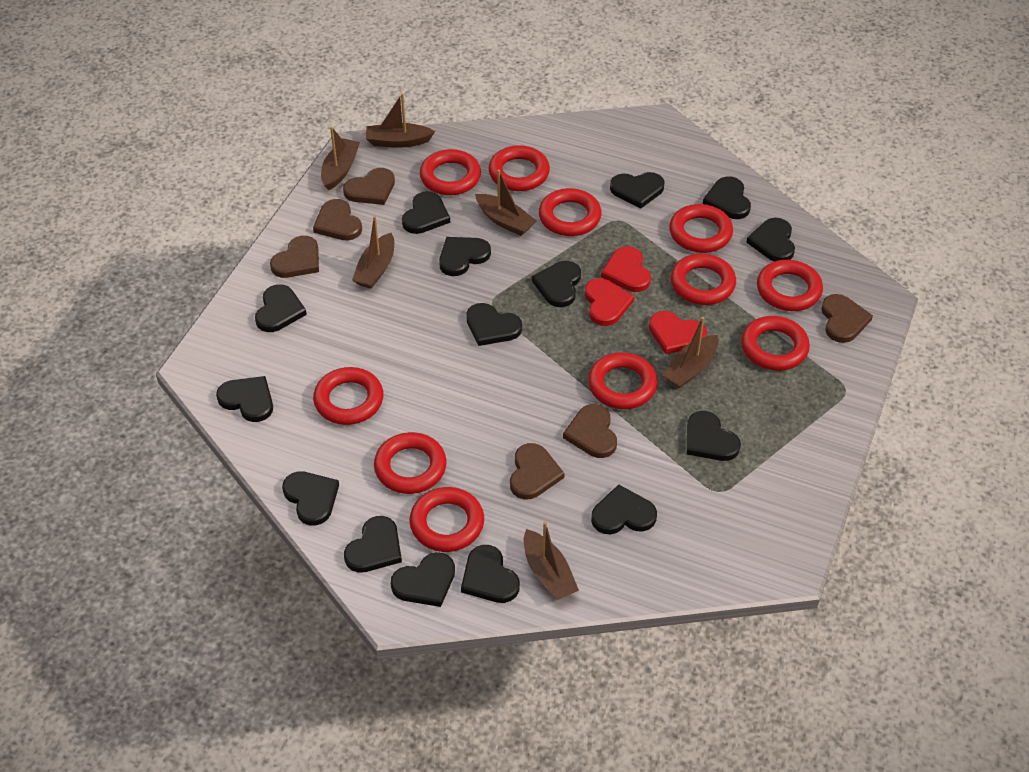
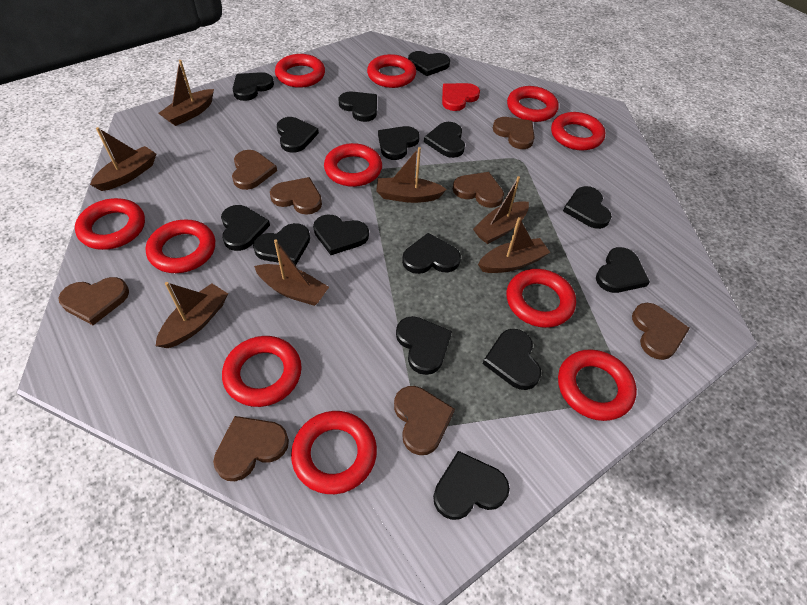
brown boat: [321,127,360,191] [352,216,394,289] [366,94,435,148] [475,170,537,236] [524,522,579,600] [662,317,719,389] = 6 -> [90,127,156,191] [156,282,228,348] [158,60,214,126] [254,240,329,306] [376,147,447,203] [473,176,529,244] [478,217,550,273] = 7
brown heart: [270,236,319,278] [313,199,362,241] [343,168,395,205] [510,443,564,499] [563,404,617,458] [821,294,873,343] = 6 -> [59,277,129,325] [213,416,289,481] [232,150,277,190] [270,177,322,215] [394,386,455,455] [453,172,504,208] [493,117,535,149] [632,303,690,360] = 8
red heart: [585,278,634,326] [601,246,651,292] [649,311,707,354] = 3 -> [442,83,480,111] = 1

